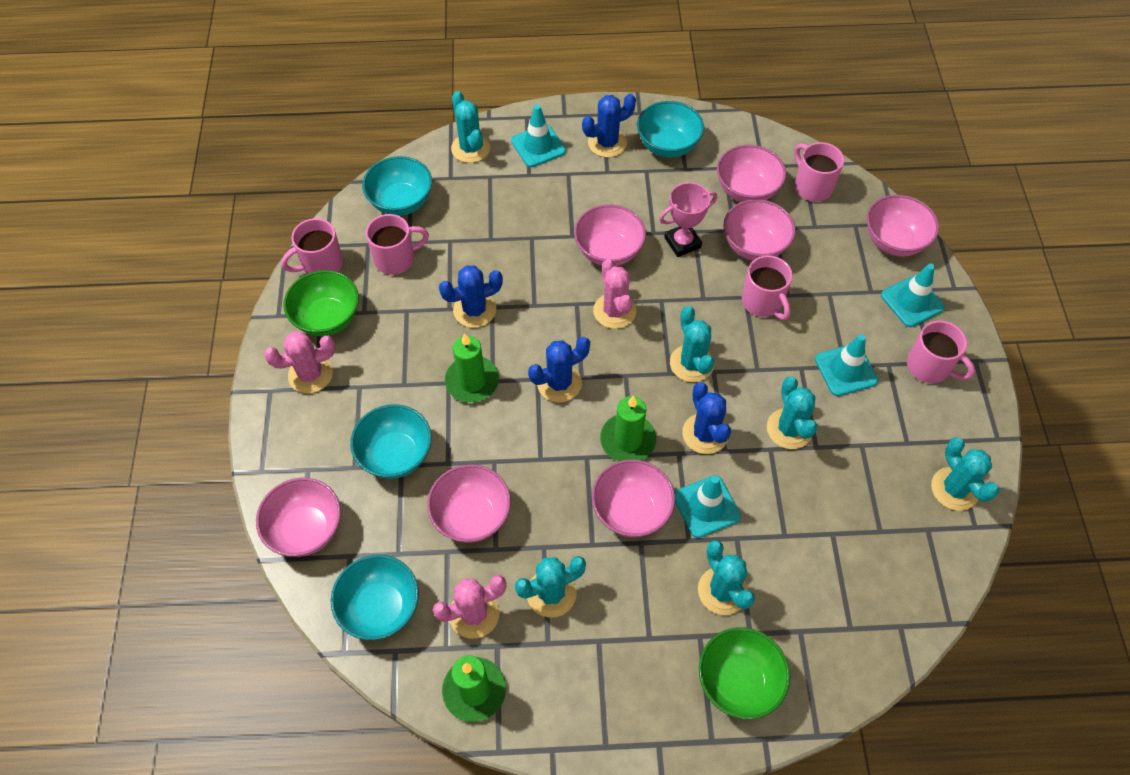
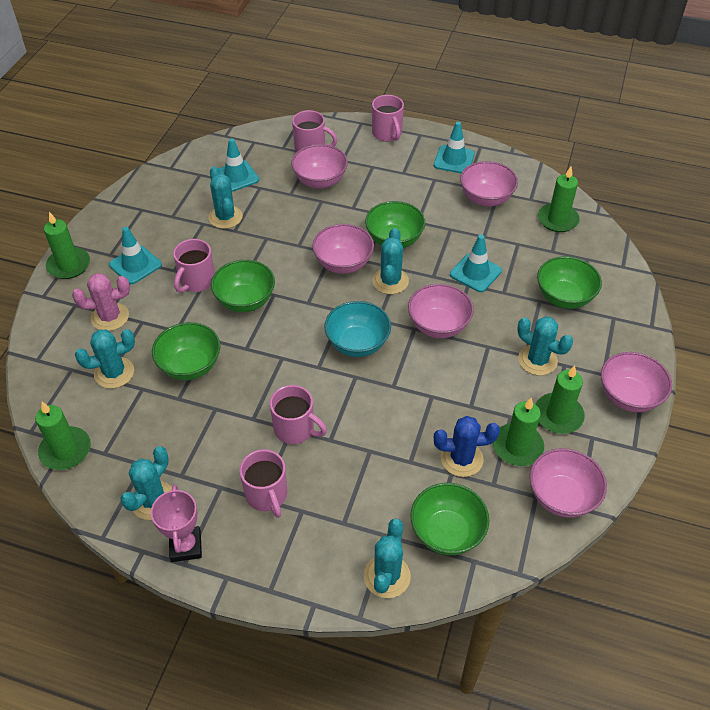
blue cactus: [439,265,503,328] [528,337,590,403] [582,94,636,157] [682,382,731,454] = 4 -> [434,416,500,477] = 1
green bowl: [283,270,359,336] [699,627,790,719] = 2 -> [152,322,220,380] [211,260,275,312] [365,201,425,248] [411,483,489,555] [537,256,602,309] = 5
green candle: [442,655,506,722] [445,333,499,403] [600,396,656,461] = 3 -> [35,402,91,470] [44,212,90,279] [493,398,544,466] [536,365,585,434] [538,167,580,232] = 5
pink bowl: [256,478,341,557] [427,464,511,543] [574,204,646,266] [592,459,675,537] [717,145,786,202] [723,199,796,261] [867,195,939,257] = 7 -> [291,144,348,189] [312,224,374,274] [408,284,474,338] [460,161,518,206] [530,448,607,518] [601,352,672,412] = 6
pink cactus: [264,332,335,393] [433,575,507,639] [593,259,636,329] = 3 -> [72,273,130,331] = 1
turquoise bowl: [331,555,419,640] [350,404,432,479] [362,156,432,216] [637,101,704,158] = 4 -> [324,301,391,357] = 1

